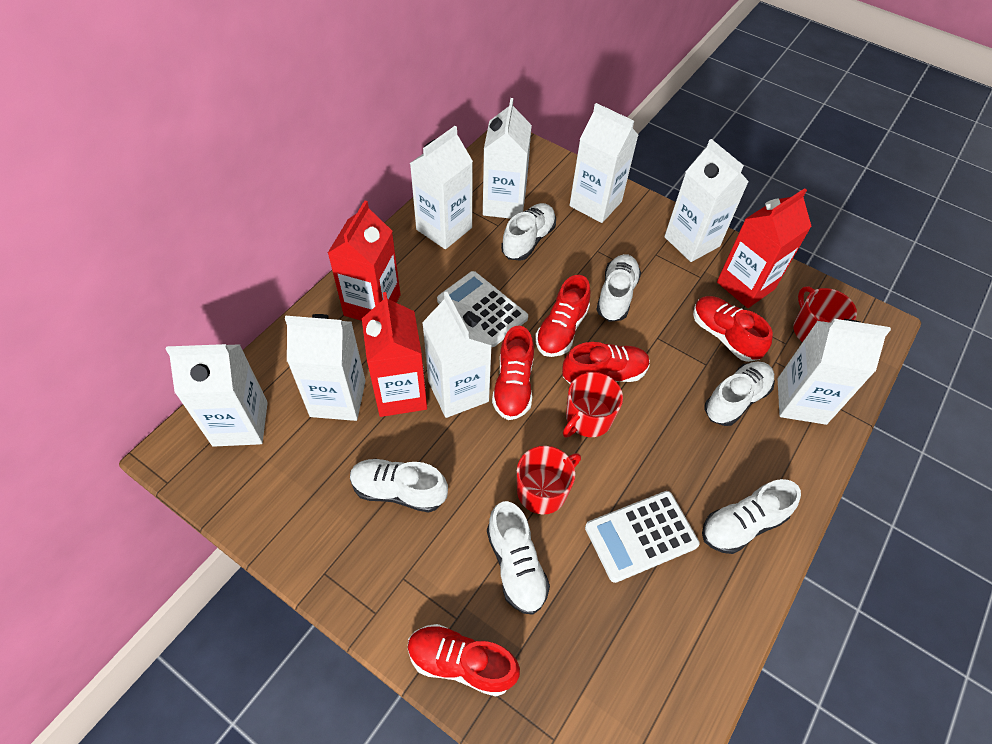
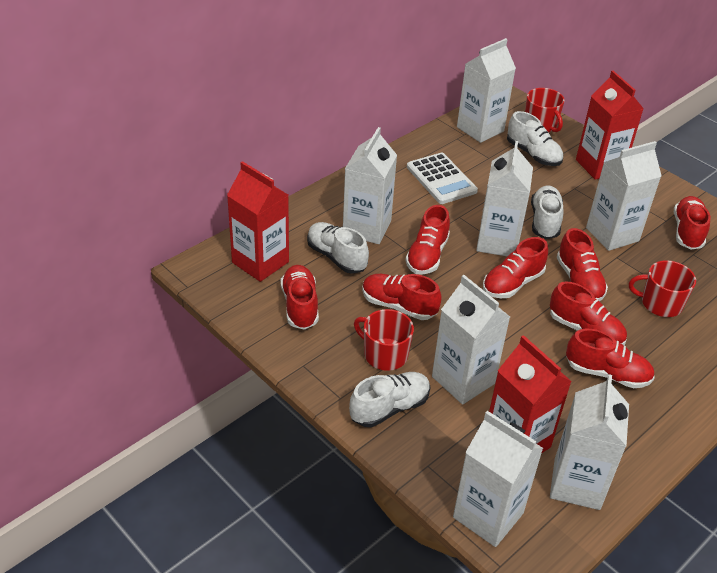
red shoe: [408,624,520,697] [492,326,534,420] [535,275,591,357] [562,342,650,385] [693,296,773,362] = 5 -> [281,265,319,330] [362,274,442,320] [405,205,450,275] [483,237,548,298] [550,281,627,346] [556,228,608,301] [566,329,655,388] [674,196,711,250] = 8
white calculator: [437,271,528,347] [585,491,700,583] = 2 -> [407,153,478,204] = 1
white carton: [165,344,268,447] [285,314,366,421] [410,126,473,249] [422,292,492,418] [483,98,532,219] [570,103,638,223] [664,139,749,262] [778,319,891,425] = 8 -> [343,127,397,244] [432,275,510,404] [453,411,543,547] [457,38,516,143] [476,141,533,256] [550,374,629,510] [586,141,662,251] = 7
white shoe: [350,458,448,513] [487,501,550,615] [501,203,556,261] [596,254,641,322] [702,479,801,554] [704,361,775,426] = 6 -> [307,222,369,274] [349,372,430,427] [507,111,563,166] [531,185,563,239] = 4

